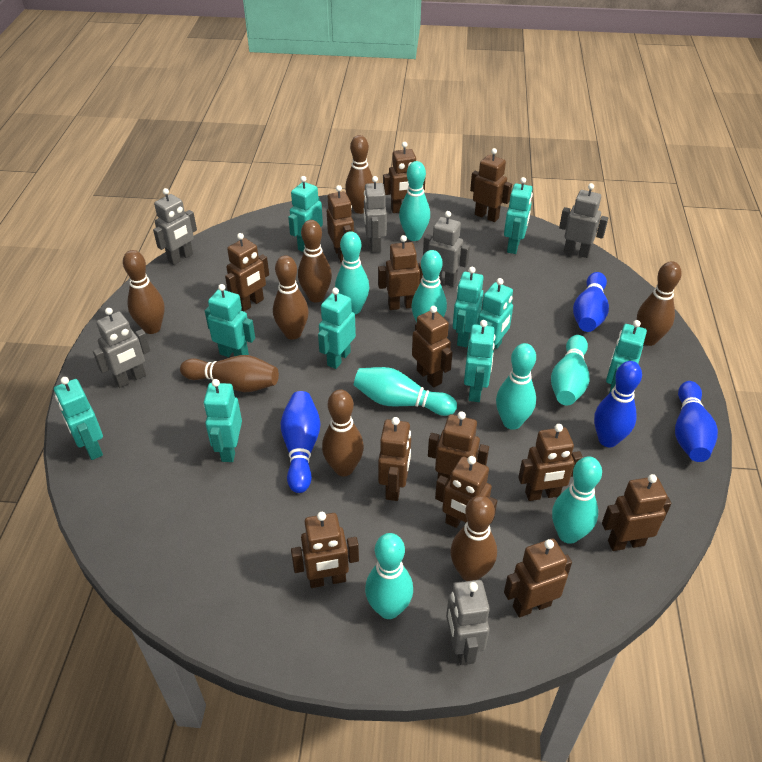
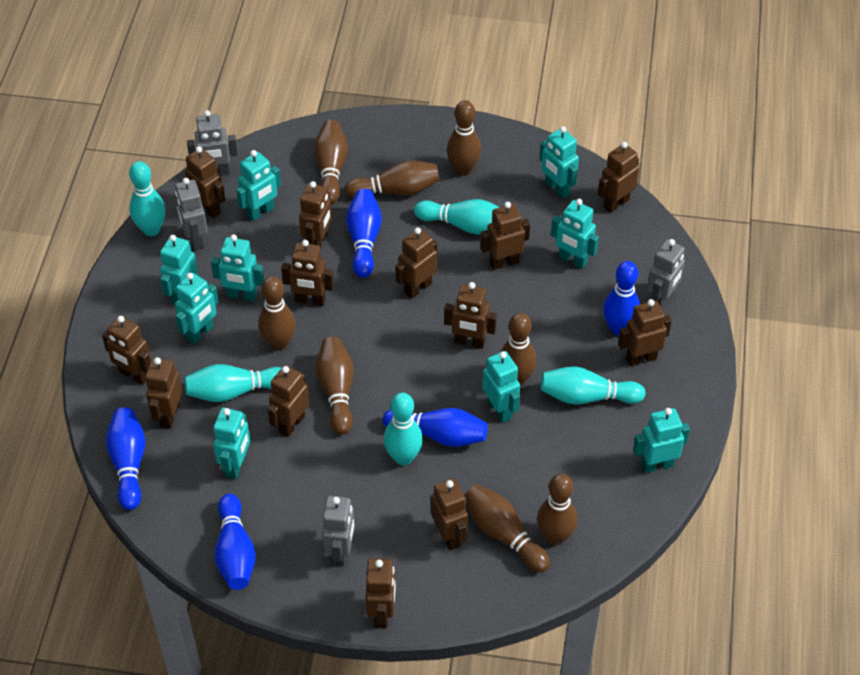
blue bowling pin: [281,391,320,493] [573,272,609,332] [594,361,642,447] [675,381,718,462] = 4 -> [106,407,145,510] [215,494,256,590] [346,189,382,278] [383,408,488,447] [603,261,640,335] = 5
grey robot: [93,308,151,388] [153,188,197,265] [364,176,387,253] [423,211,470,287] [446,580,490,665] [559,183,608,258] = 6 -> [175,178,208,250] [187,110,238,176] [322,496,355,566] [647,239,685,308] = 4
turquoise bowling pin: [335,231,369,314] [354,367,457,416] [365,533,413,619] [399,161,430,241] [412,250,447,322] [496,343,536,430] [551,335,590,406] [552,456,602,544] = 8 -> [129,161,166,236] [185,364,281,402] [384,393,423,466] [414,199,500,235] [541,366,645,405] = 5
turquoise robot: [54,377,103,460] [204,379,242,462] [205,284,255,357] [288,176,323,252] [318,288,356,369] [453,267,483,347] [464,320,495,402] [477,278,513,353] [504,177,533,254] [606,320,647,393] = 10 -> [160,235,198,305] [175,273,219,344] [211,234,264,301] [213,408,250,479] [236,150,281,221] [482,351,520,423] [539,126,579,198] [551,199,599,269] [633,408,690,473] = 9

